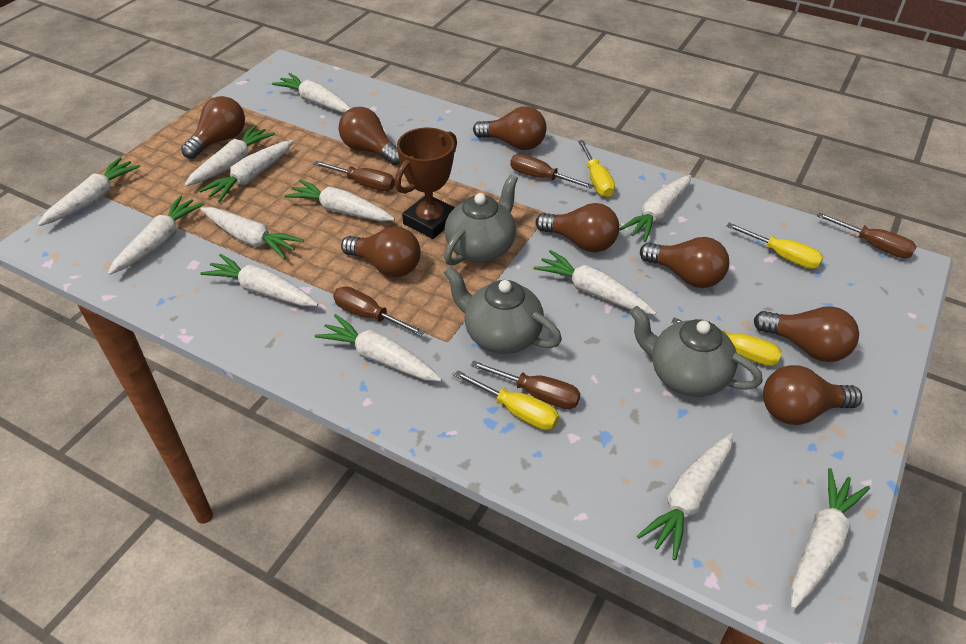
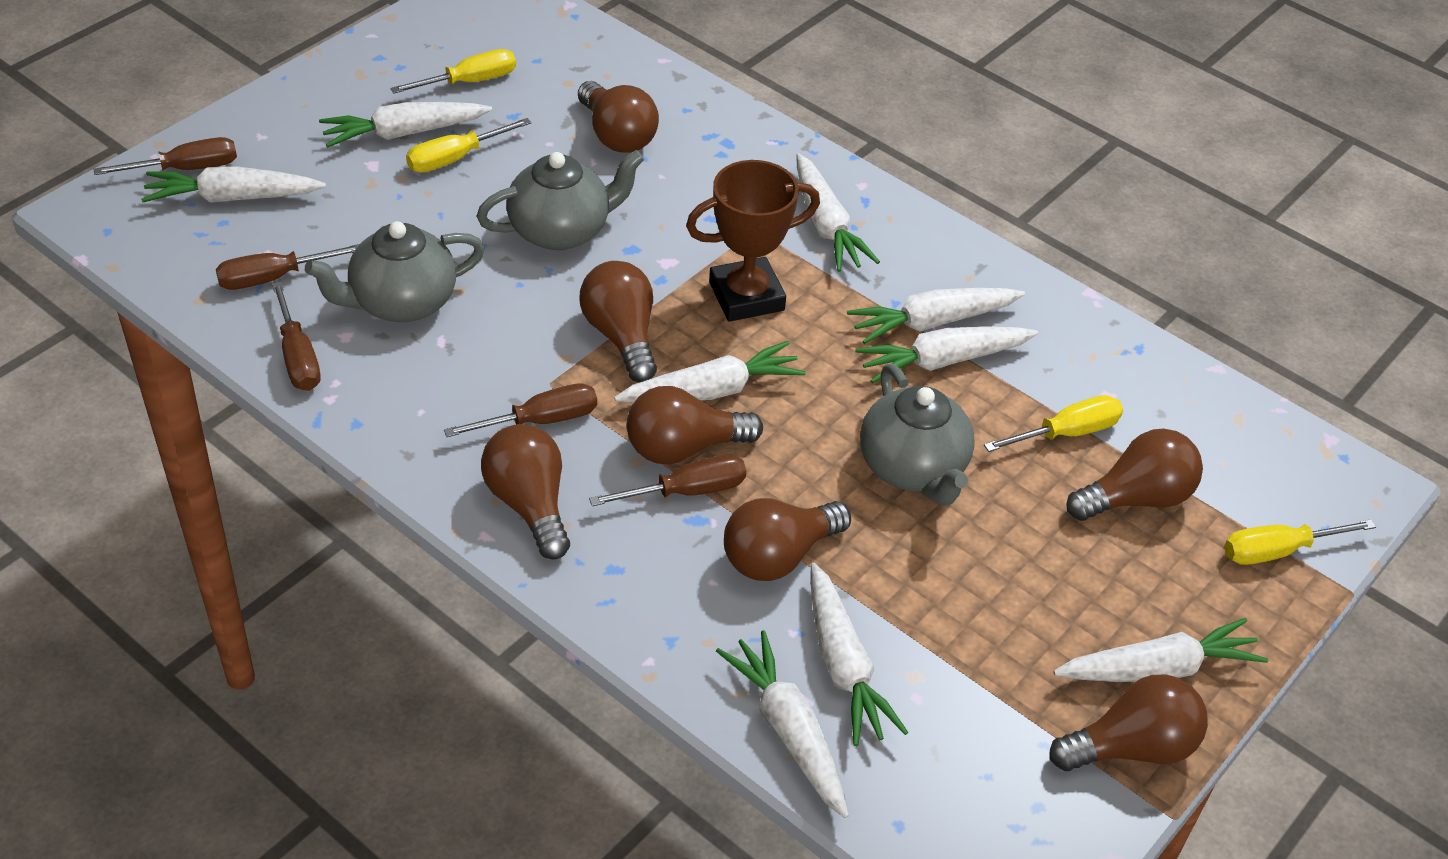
brown light bulb: [181,96,245,159] [339,107,400,165] [341,227,421,277] [473,106,547,150] [536,203,619,252] [640,237,729,288] [754,306,859,362] [763,365,862,425] = 8 -> [481,424,570,560] [578,81,659,153] [579,261,657,382] [627,386,763,464] [724,498,851,581] [1050,675,1208,771] [1066,428,1203,521] = 7
white carrot: [37,157,141,226] [108,196,205,275] [185,125,275,186] [199,140,293,202] [200,254,318,306] [201,207,304,259] [272,73,351,113] [284,179,395,221] [315,314,442,381] [534,250,656,315] [619,175,691,242] [637,433,733,560] [791,468,870,609] = 13 -> [141,166,326,203] [319,102,492,148] [614,341,806,403] [716,630,849,818] [796,153,880,272] [810,563,908,746] [847,288,1025,344] [855,326,1038,384] [1053,618,1268,682] = 9

